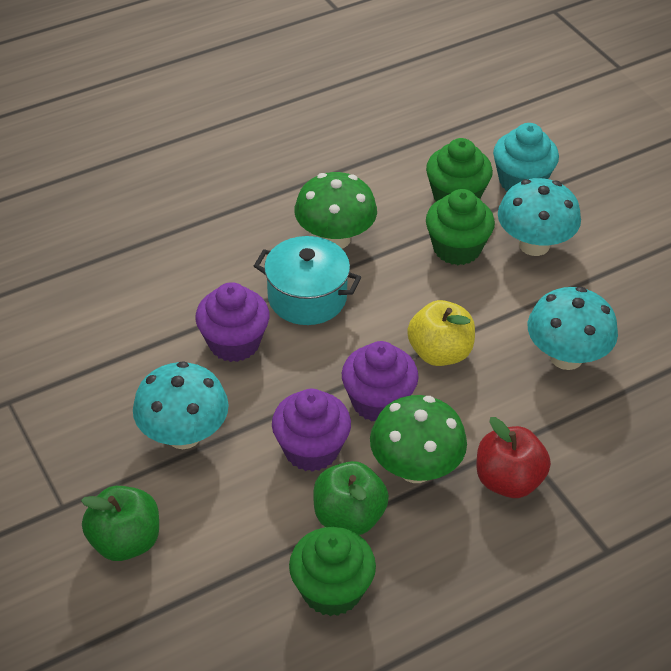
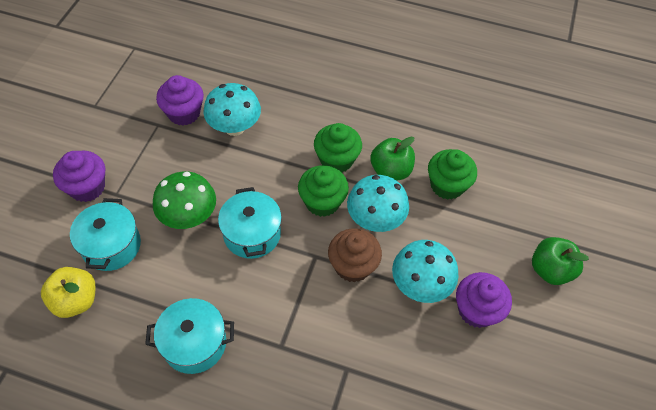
brown cupcake: none = 0 -> [328,228,382,282] = 1
green mushroom: [294,172,377,249] [370,395,467,483] = 2 -> [153,171,216,229] = 1
red apple: [476,417,551,498] = 1 -> none = 0
turquoise cupcake: [493,123,559,191] = 1 -> none = 0
turquoise pot: [254,236,361,325] = 1 -> [70,198,141,271] [145,298,234,374] [218,187,282,259] = 3

